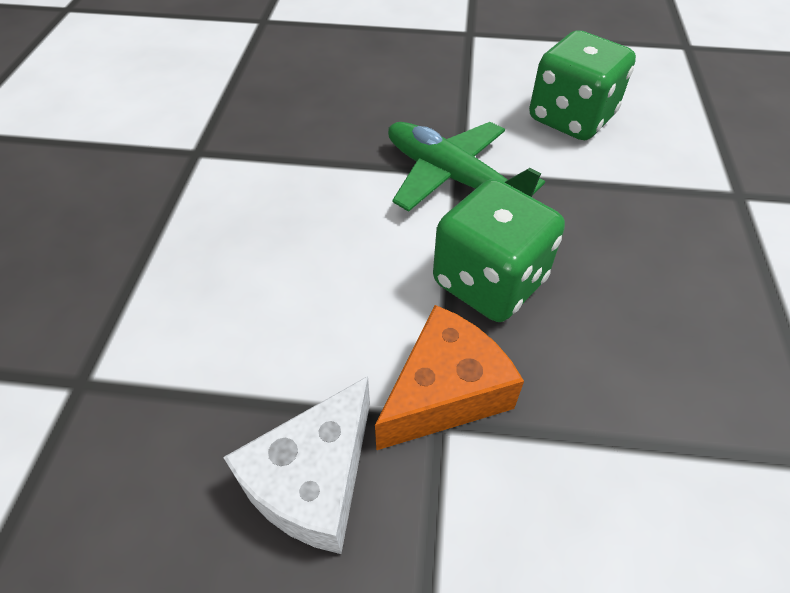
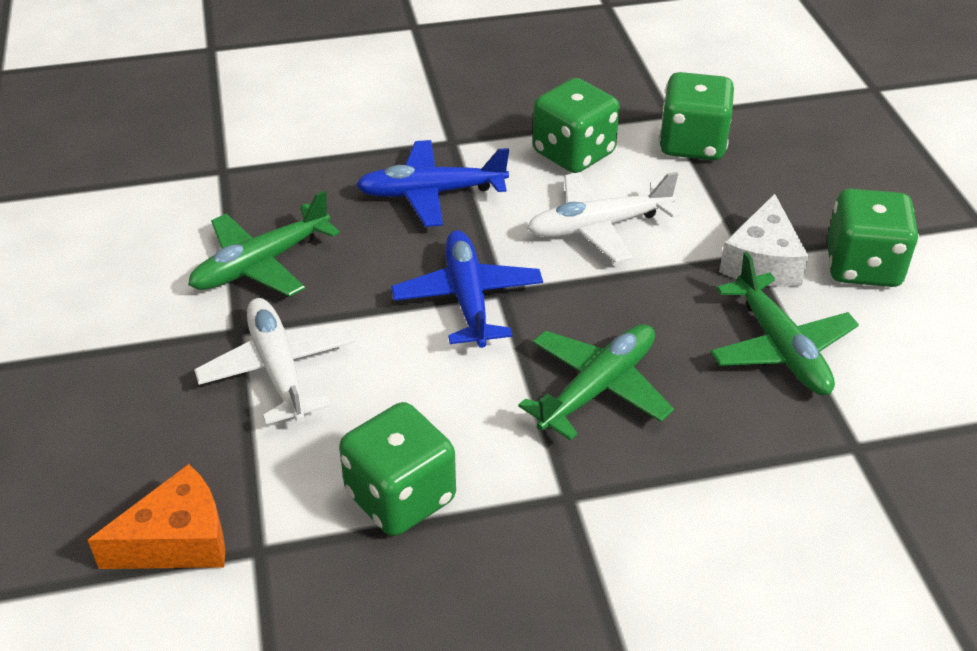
blue plane: none = 0 -> [356,140,509,227] [391,230,543,348] = 2
green dice: [433,179,565,322] [529,30,636,140] = 2 -> [339,402,456,536] [533,78,620,173] [659,72,735,160] [827,189,919,287] = 4
green plane: [388,122,545,212] = 1 -> [188,190,340,297] [518,324,674,441] [710,252,859,395] = 3
white plane: none = 0 -> [194,298,356,424] [527,172,681,263] = 2

